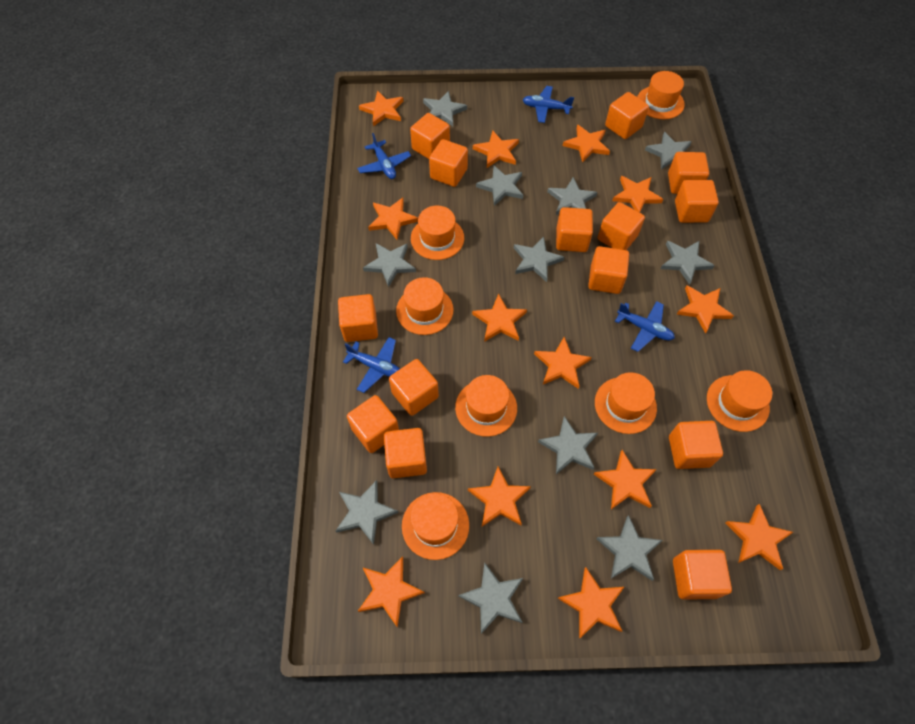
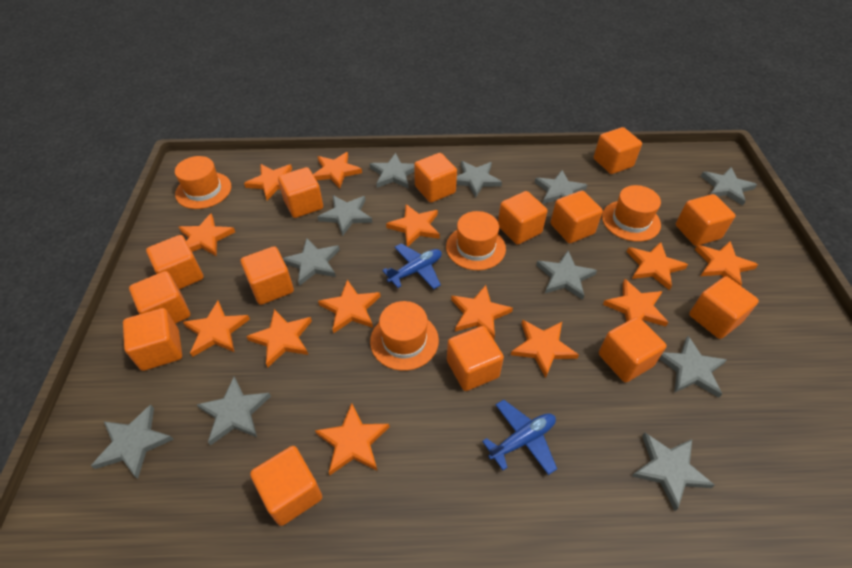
blue plane: [343,337,400,393] [357,133,411,179] [523,86,574,123] [615,301,675,352] = 4 -> [382,243,442,289] [482,400,557,475] = 2
orange hat: [396,277,454,335] [402,492,469,560] [411,206,464,260] [455,375,517,437] [595,372,657,434] [637,71,685,119] [707,370,772,432] = 7 -> [175,156,231,209] [370,301,439,371] [446,211,506,270] [602,185,661,242] = 4

